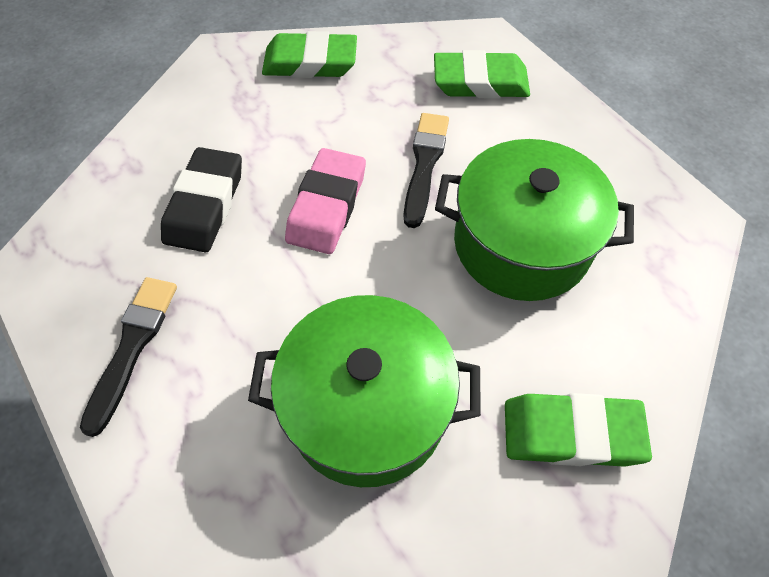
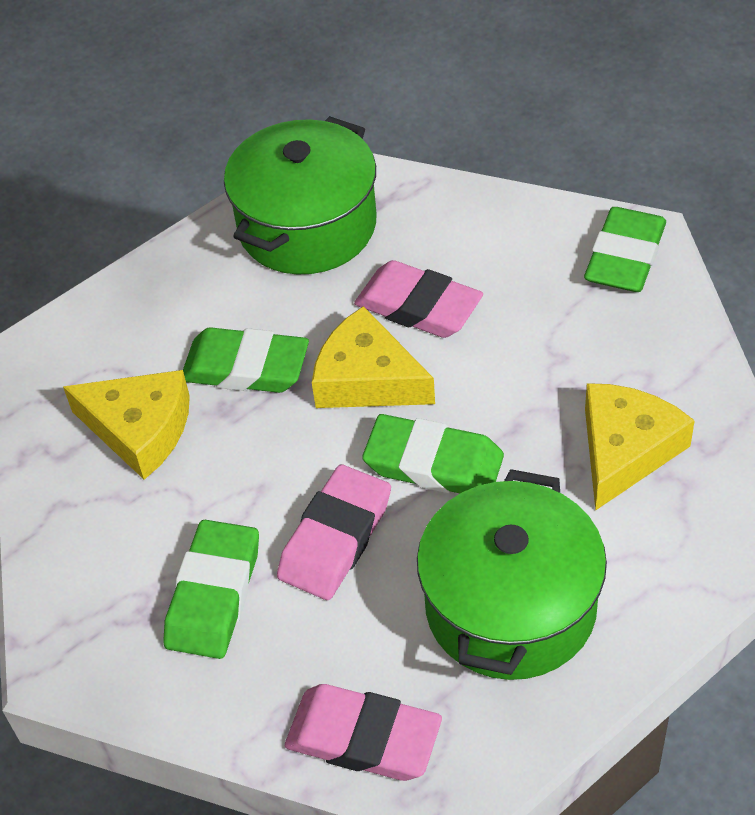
black brush: [80,277,177,437] [404,113,449,228] = 2 -> none = 0
black eraser: [161,147,242,253] = 1 -> none = 0
green eraser: [262,31,357,78] [434,50,530,98] [505,393,652,467] = 3 -> [163,520,259,659] [183,327,309,393] [362,414,504,493] [584,207,666,292] = 4
pink eraser: [285,148,366,254] = 1 -> [277,465,391,600] [285,684,442,781] [354,260,483,338] = 3
yellow cheese: none = 0 -> [63,370,190,480] [312,306,435,408] [585,383,695,511] = 3

